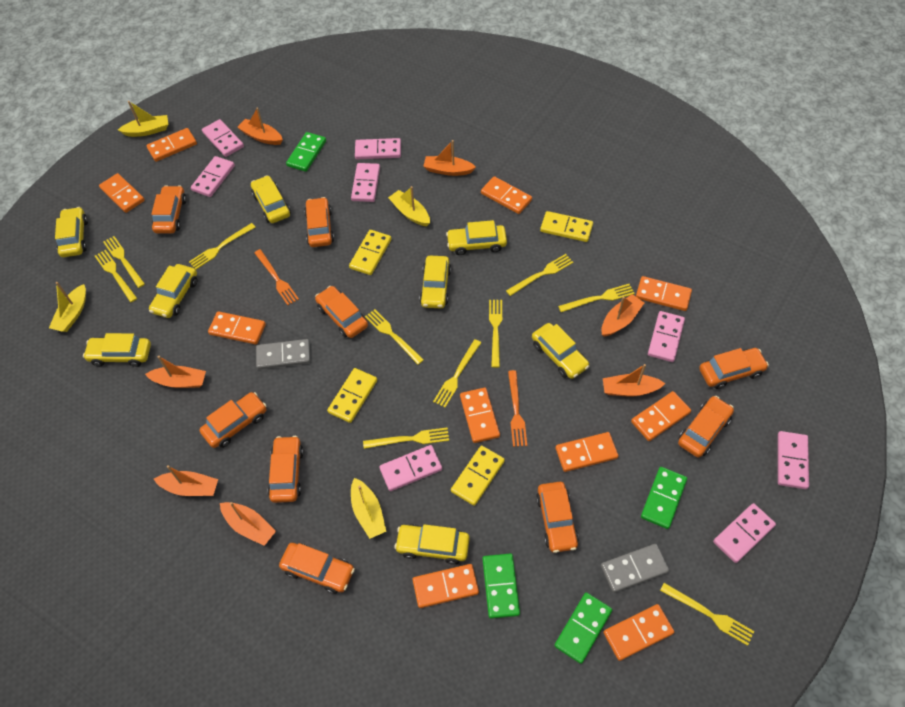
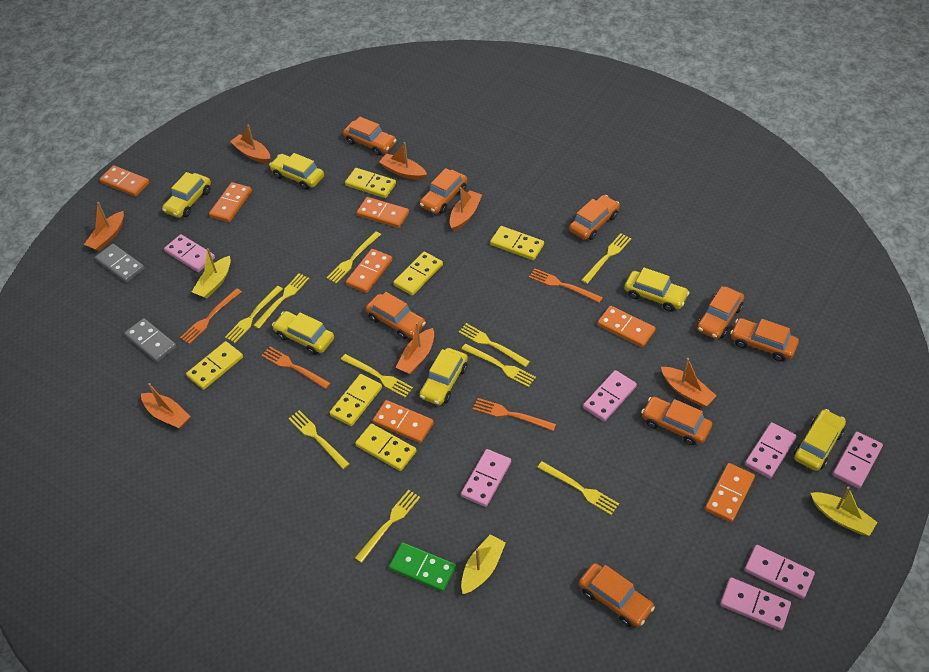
green domino: [286,132,326,172] [482,554,520,619] [554,592,612,664] [641,467,687,529] = 4 -> [389,542,456,592] = 1
orange car: [151,185,187,233] [200,392,267,448] [268,436,304,503] [279,543,355,594] [304,197,334,247] [315,286,368,338] [536,482,579,553] [678,396,734,458] [699,348,769,389] = 9 -> [343,117,396,156] [366,292,426,339] [420,168,467,214] [569,195,619,240] [579,563,655,627] [641,396,712,445] [697,286,744,339] [730,318,799,361] = 8
orange domino: [99,173,145,213] [146,128,197,162] [208,311,266,345] [413,564,479,608] [460,388,500,443] [481,176,532,214] [556,432,618,472] [603,604,674,661] [631,391,691,441] [636,276,692,311] = 10 -> [99,165,150,197] [209,182,252,222] [346,249,392,293] [357,197,409,228] [373,400,434,443] [597,306,656,347] [705,463,755,522] = 7
orange fork: [254,249,299,305] [508,370,527,447] = 2 -> [180,288,242,344] [261,347,331,389] [473,398,556,431] [529,268,603,303] = 4
pink domino: [191,156,235,197] [202,119,244,157] [351,163,380,202] [355,138,401,159] [379,445,442,491] [648,311,685,362] [713,503,776,563] [778,431,809,489] = 8 -> [164,234,215,272] [461,449,511,507] [583,370,637,422] [720,577,791,631] [744,545,815,599] [745,422,797,478] [833,431,883,489] = 7
yellow boat: [49,282,86,332] [118,101,168,137] [351,478,386,539] [388,186,430,226] = 4 -> [192,248,231,298] [461,534,506,594] [811,487,878,536] = 3
yellow car: [55,207,88,257] [83,333,151,367] [149,264,197,318] [251,175,291,223] [394,524,470,565] [419,256,451,308] [446,220,507,255] [532,323,590,379] = 8 -> [162,172,211,218] [269,153,324,190] [272,311,334,355] [419,348,468,405] [624,268,690,312] [794,409,846,471] = 6
yellow domino: [327,368,377,423] [349,230,391,275] [451,446,505,506] [540,211,593,242] = 4 -> [186,341,243,390] [329,374,382,426] [345,168,396,198] [355,423,416,471] [393,252,443,296] [490,226,544,260] = 6

